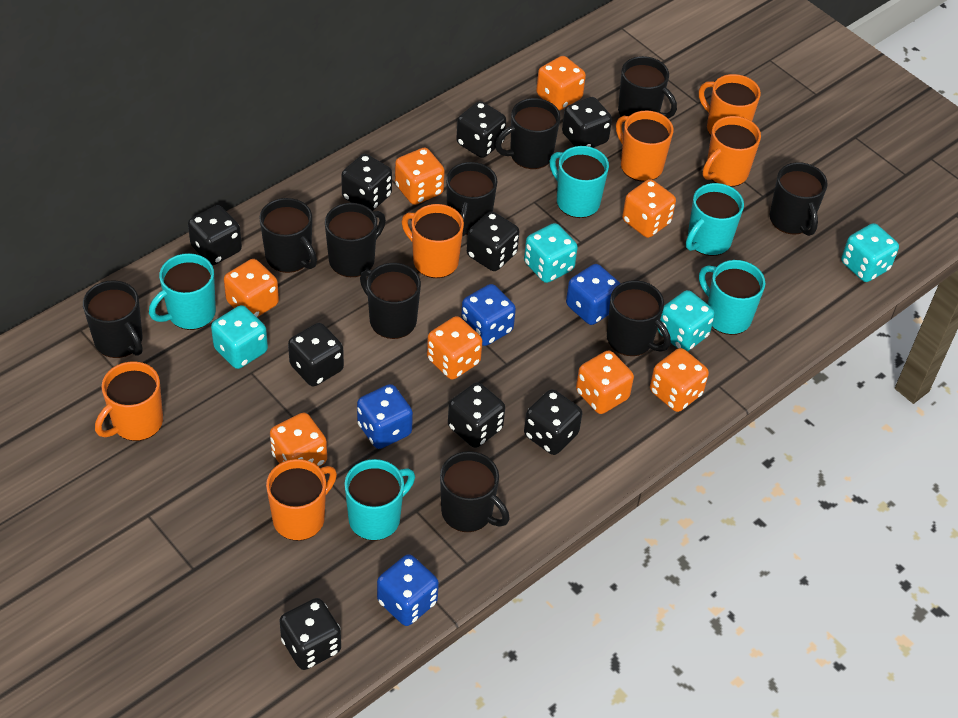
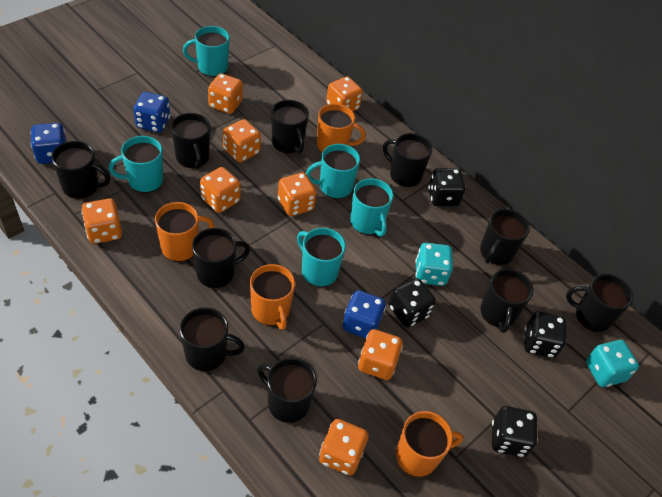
black dice: [188,205,242,265] [279,598,341,670] [288,323,344,387] [341,154,392,211] [448,382,505,448] [456,101,506,158] [467,211,519,271] [524,389,582,455] [562,97,612,148] = 9 -> [389,278,436,328] [428,168,465,206] [492,406,537,457] [524,311,567,358] = 4
blue dice: [357,384,413,449] [377,554,439,626] [461,284,516,346] [566,264,620,325] = 4 -> [31,123,67,164] [133,92,170,133] [342,290,386,339] = 3
orange mug: [95,361,163,441] [266,459,337,541] [402,204,464,278] [616,111,673,182] [699,74,761,135] [703,116,761,187] = 6 -> [155,202,214,262] [250,264,295,330] [317,104,366,153] [396,411,463,477] = 4
turquoise dice: [211,305,268,369] [524,223,578,283] [658,290,715,351] [841,223,899,282] = 4 -> [415,243,453,286] [586,340,639,387] = 2

